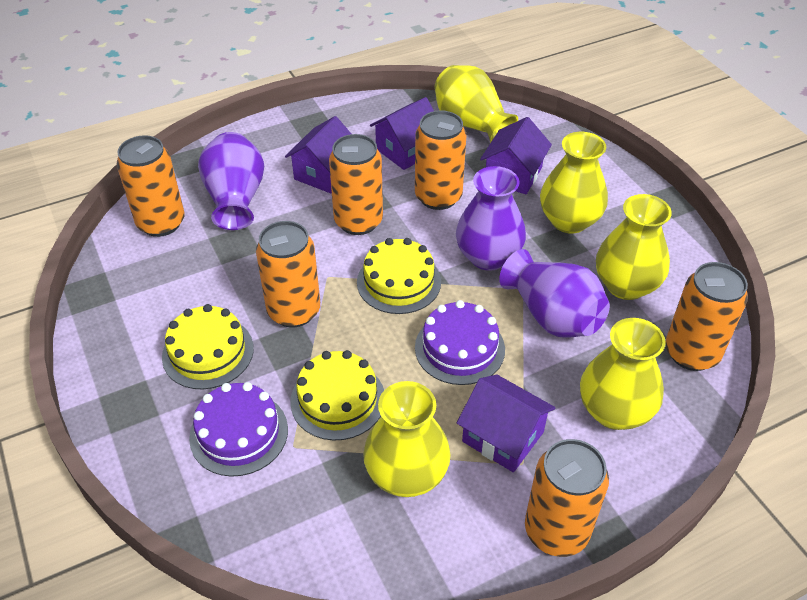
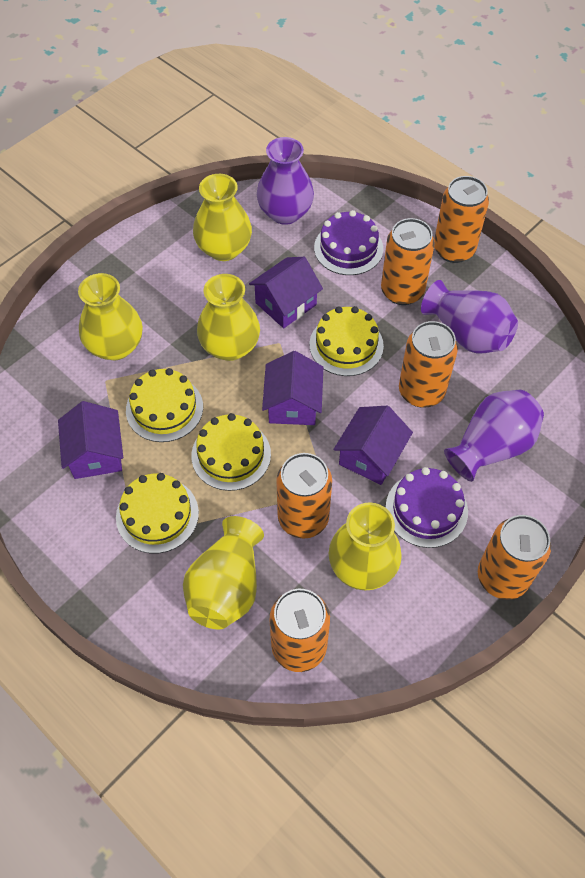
yellow cake: [162,304,254,389] [290,350,384,441] [357,238,441,314] = 3 -> [116,473,199,553] [126,368,203,442] [191,413,271,491] [310,306,384,376] = 4

